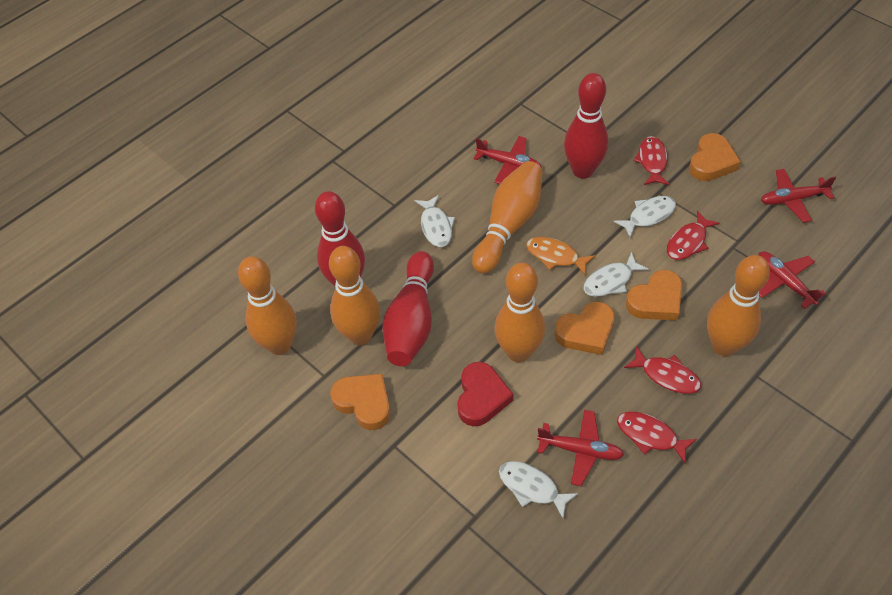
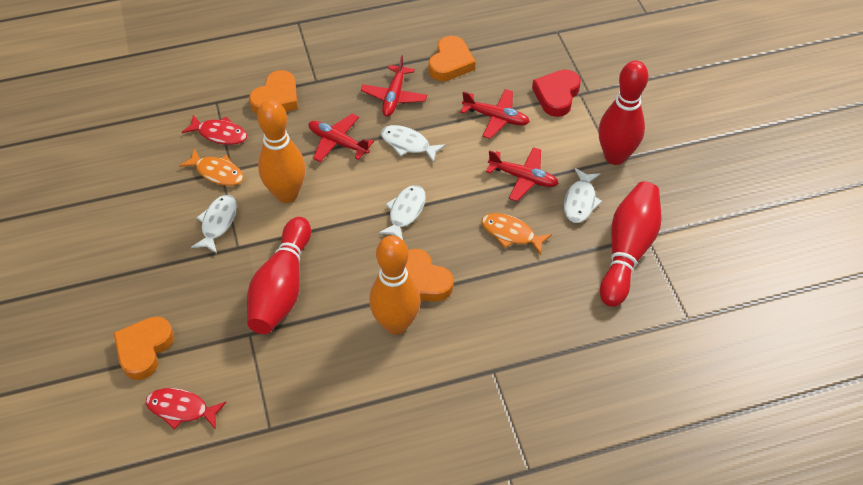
orange bowling pin: [238,256,297,355] [329,246,380,345] [472,161,543,274] [494,263,545,362] [707,255,770,356] = 5 -> [257,100,306,203] [369,235,421,335] = 2
orange fish: [526,237,595,275] = 1 -> [179,148,244,186] [482,213,552,255] = 2
red fish: [617,412,697,464] [624,346,701,394] [633,136,669,185] [667,211,720,260] = 4 -> [146,388,226,430] [182,115,247,145] = 2

